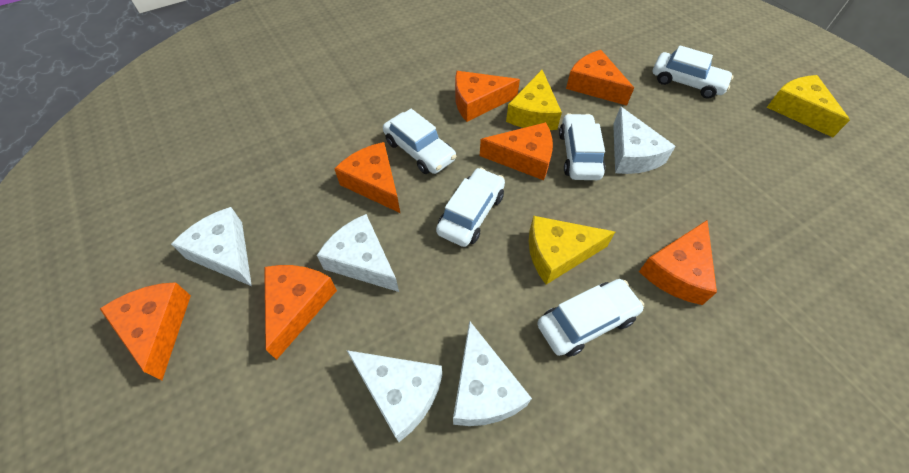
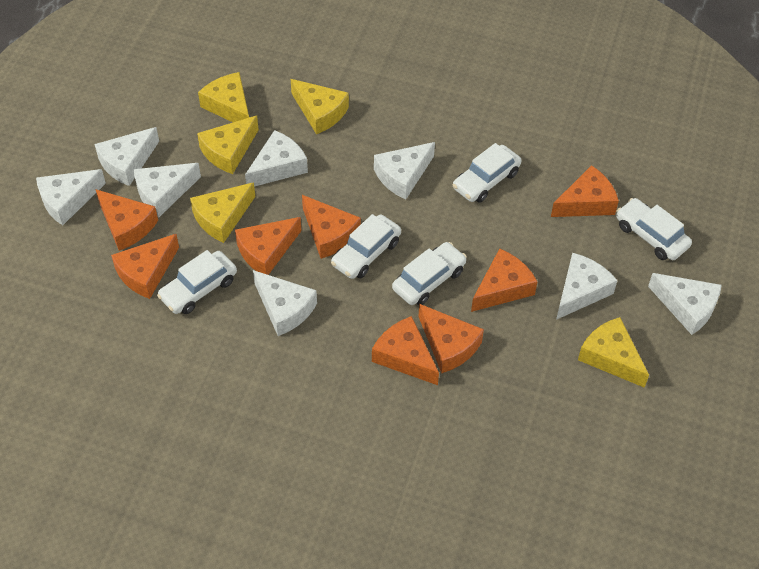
orange cheese: [100,282,191,380] [264,265,337,360] [334,142,400,213] [455,71,520,122] [480,122,553,180] [566,50,634,106] [639,220,717,305] = 7 -> [95,189,158,251] [111,234,179,299] [235,217,301,275] [302,195,361,259] [372,316,439,385] [418,304,484,373] [471,248,538,312] [551,165,619,217] = 8
white cheese: [171,207,252,286] [317,214,399,292] [346,350,442,442] [453,321,532,426] [613,106,676,174] = 5 -> [36,169,106,225] [95,127,159,186] [134,163,201,218] [245,130,308,187] [253,270,317,336] [374,142,435,199] [556,253,618,320] [648,273,722,335] = 8
yellow cheese: [506,70,562,130] [529,216,615,285] [767,75,850,137] = 3 -> [190,182,255,243] [197,115,259,174] [198,72,249,122] [291,79,349,134] [578,317,649,388] = 5

